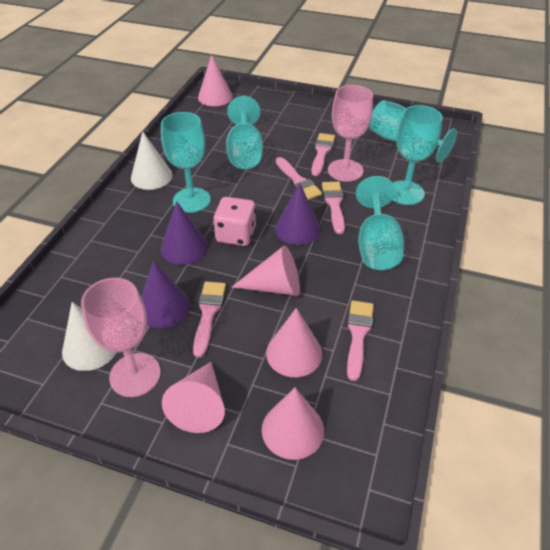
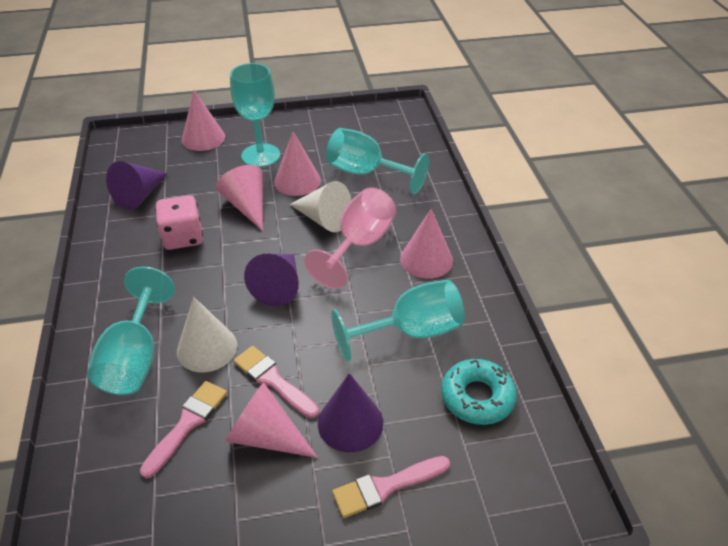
pink brush: [193,282,226,358] [276,157,322,200] [311,133,335,176] [322,182,345,234] [347,300,374,381] = 5 -> [140,381,227,478] [233,346,319,419] [332,456,450,518] = 3
pink goblet: [81,278,161,397] [328,85,373,182] = 2 -> [304,187,396,289] = 1
turquoise donut: none = 0 -> [441,359,517,425] = 1
turquoise goblet: [161,112,211,213] [226,96,263,169] [356,176,404,270] [369,100,457,163] [393,105,443,205] = 5 -> [87,266,175,395] [230,63,280,167] [326,128,429,194] [331,280,465,362] = 4

